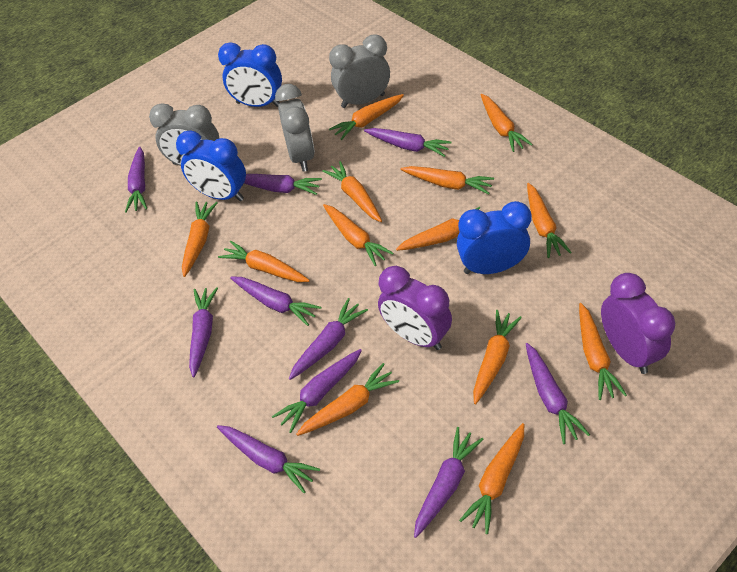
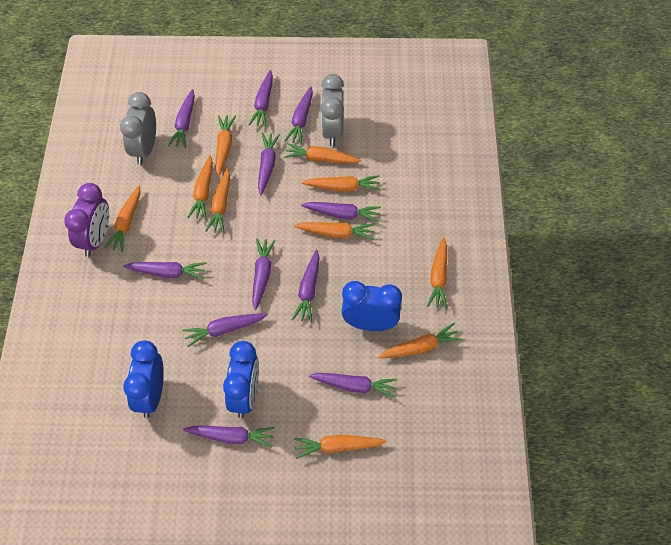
grey clock: [149,103,220,166] [275,84,315,172] [329,35,390,108] = 3 -> [120,92,156,165] [321,74,344,146] = 2
orange carrot: [182,201,218,277] [218,240,310,282] [296,363,399,436] [322,161,382,222] [323,204,394,266] [329,94,404,140] [396,207,480,251] [400,166,494,194] [459,423,524,534] [473,310,522,405] [481,94,533,152] [527,183,572,258] [579,303,627,400] = 13 -> [104,185,140,252] [187,155,213,220] [205,168,230,233] [215,115,236,176] [284,143,361,163] [294,222,375,240] [294,435,387,459] [302,175,380,191] [378,323,462,358] [427,237,447,309] = 10
purple carrot: [125,147,147,213] [189,287,218,377] [217,425,320,493] [230,277,321,326] [244,174,322,195] [272,349,362,433] [289,298,368,380] [364,128,452,157] [414,427,484,538] [526,343,590,444] = 10 -> [123,262,207,280] [168,89,195,148] [182,313,268,347] [183,426,275,448] [249,70,273,127] [252,238,276,310] [258,133,280,195] [284,86,313,144] [292,250,320,323] [301,202,381,222] [308,373,397,398] = 11
purple clock: [378,266,452,350] [601,273,675,374] = 2 -> [64,183,109,257] = 1

